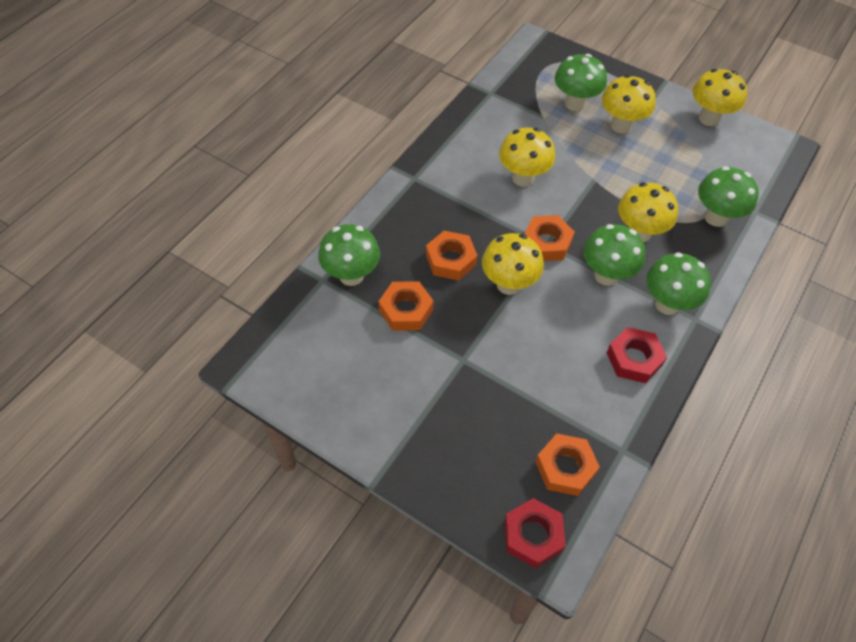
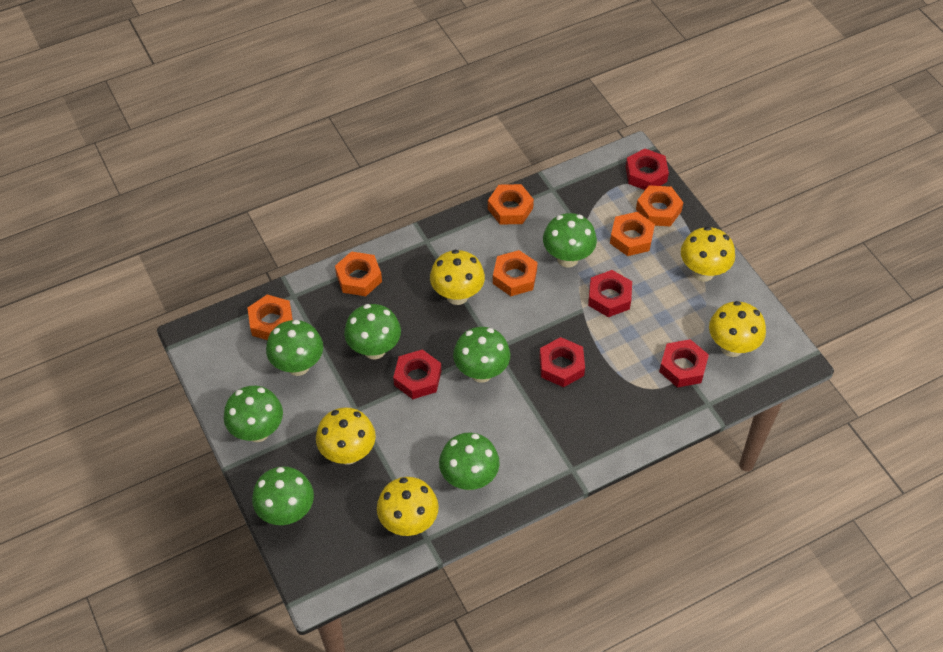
green mushroom: [318,224,380,286] [555,54,607,111] [583,224,645,286] [646,252,711,315] [698,166,759,227] = 5 -> [224,386,283,442] [252,466,314,525] [266,320,323,376] [344,304,401,360] [439,433,500,490] [453,327,510,383] [543,213,597,267] = 7
orange nut: [378,281,434,331] [426,231,478,281] [524,215,575,261] [536,434,600,496] = 4 -> [248,295,293,340] [335,251,382,296] [488,184,534,225] [493,250,538,296] [610,212,655,256] [636,185,683,226] = 6
red nut: [505,498,566,568] [607,327,667,383] = 2 -> [393,349,441,399] [539,337,585,387] [588,270,632,317] [626,148,669,190] [659,339,709,388] = 5

